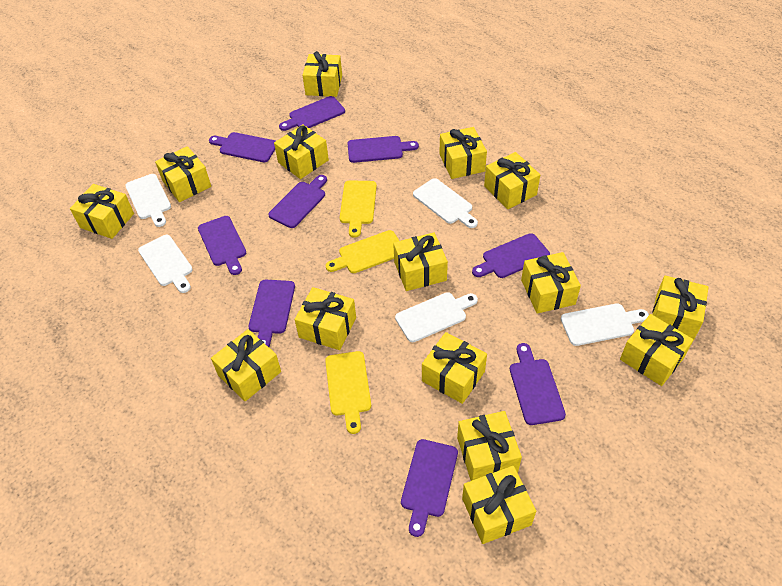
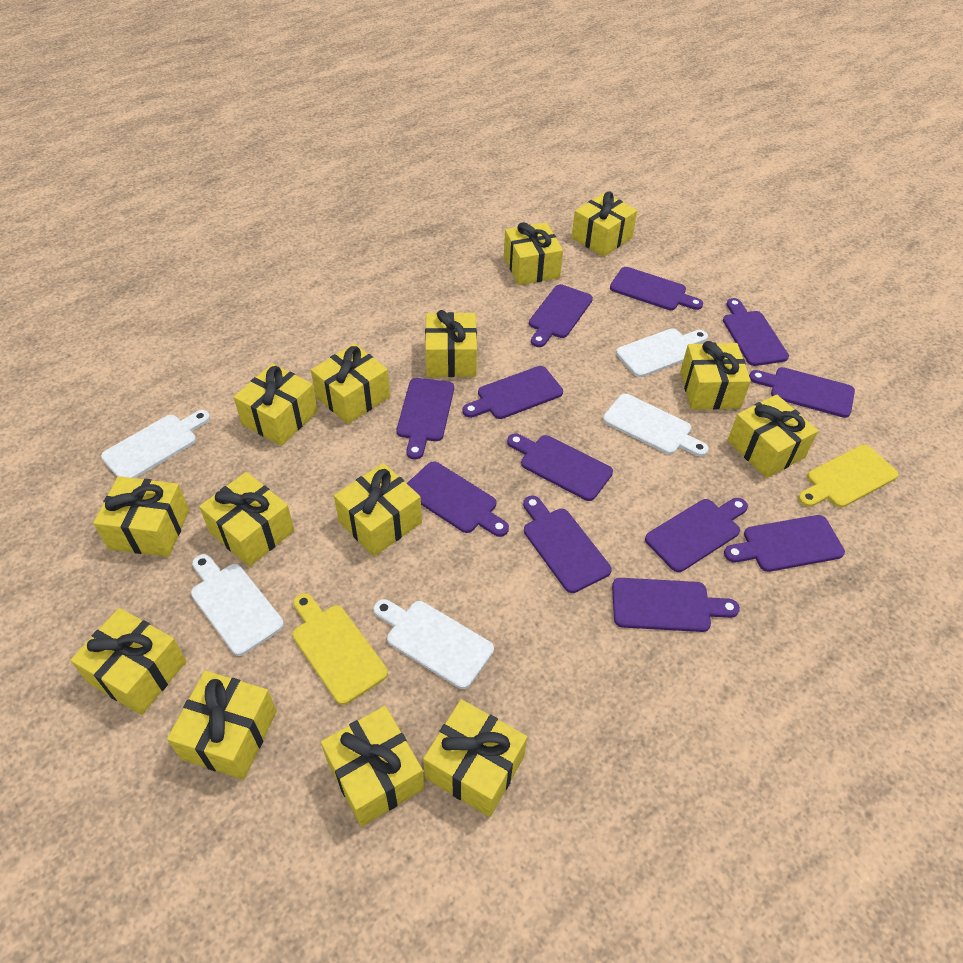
purple cutting board: [198,216,246,275] [209,132,276,162] [248,280,295,347] [268,175,327,228] [279,96,345,131] [347,136,419,163] [401,439,458,537] [472,233,550,278] [510,343,566,425] = 9 -> [397,378,454,459] [407,461,509,537] [462,366,563,419] [507,434,613,501] [523,496,612,593] [529,284,593,347] [610,267,703,310] [612,578,740,632] [645,498,748,572] [723,298,789,366] [724,515,845,572] [749,367,855,418] = 12
yellow cutting board: [325,230,399,273] [325,351,371,434] [340,180,377,238] = 3 -> [292,593,388,705] [798,445,898,508] = 2
yellow gift: [70,184,134,239] [155,146,211,202] [211,329,281,401] [274,124,329,179] [294,287,356,350] [303,51,342,97] [393,233,448,291] [422,332,487,404] [439,127,487,179] [457,411,522,481] [462,466,536,544] [484,152,540,209] [521,252,581,314] [620,314,693,386] [652,276,709,340] = 15 -> [70,608,187,715] [93,476,189,557] [167,671,277,780] [199,472,294,567] [234,363,318,446] [311,343,390,424] [321,706,424,827] [334,463,422,556] [423,699,527,817] [425,310,477,377] [504,222,563,285] [572,191,637,257] [680,341,751,410] [727,395,818,478] = 14

